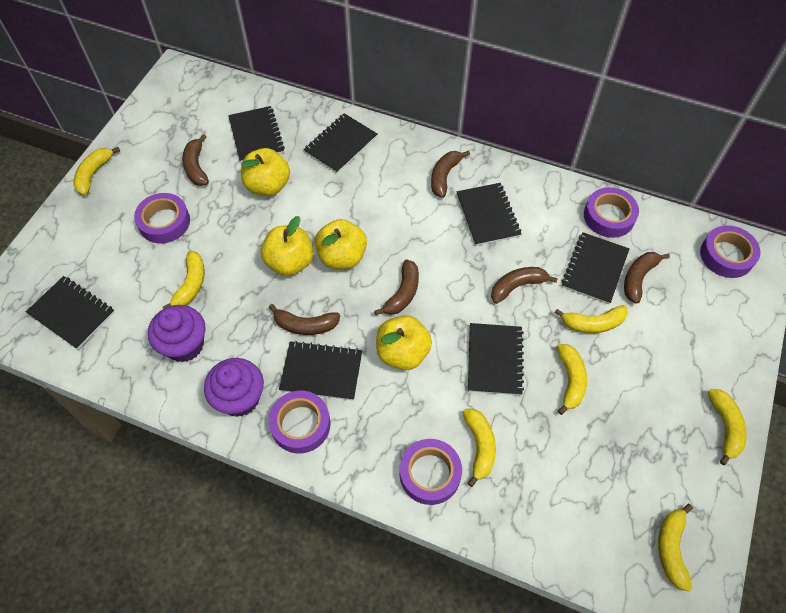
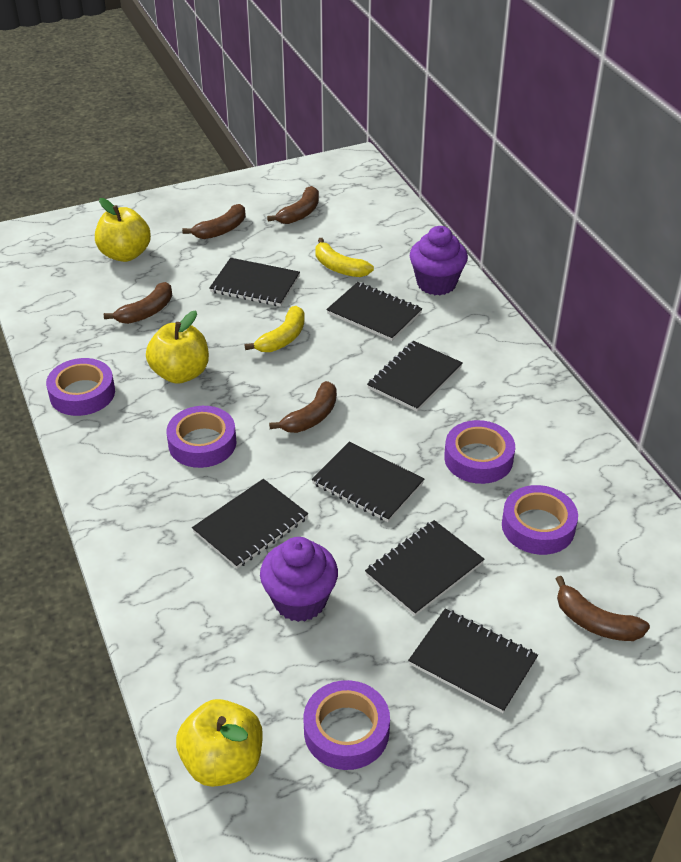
brown banana: [182,134,209,186] [269,304,340,335] [374,259,419,315] [431,151,470,198] [491,267,558,304] [624,252,670,304] = 6 -> [104,282,172,324] [182,204,246,239] [267,186,319,224] [269,381,337,433] [556,576,650,641] = 5
yellow apple: [241,148,290,196] [261,216,314,276] [315,219,367,269] [376,315,432,370] = 4 -> [95,198,151,262] [146,311,209,384] [176,699,263,787] = 3
yellow banana: [74,147,120,195] [163,251,205,309] [462,409,496,487] [554,305,628,333] [557,344,587,415] [658,504,693,592] [708,389,747,465] = 7 -> [245,306,305,352] [315,238,374,277] = 2

